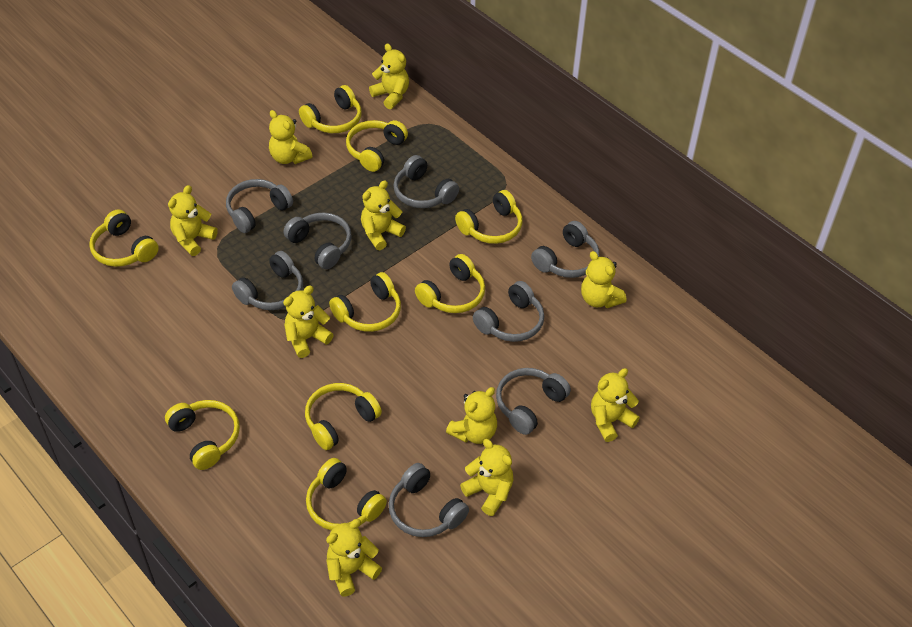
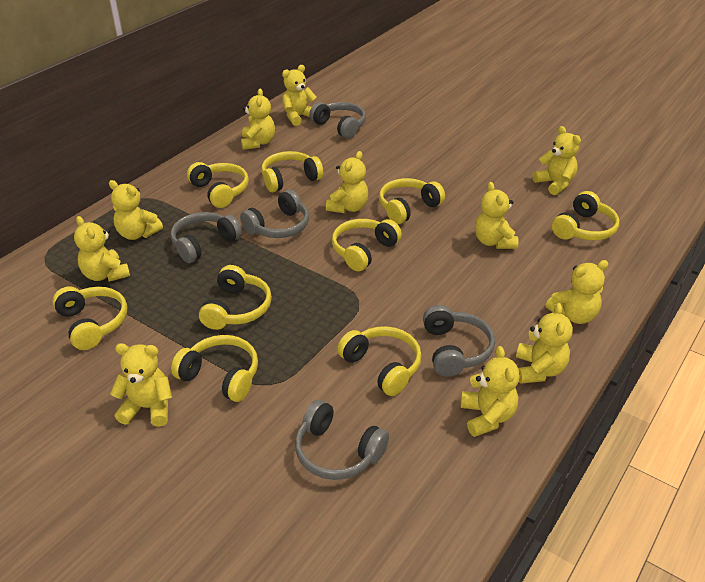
grey headphones: [226,179,293,233] [232,251,303,310] [283,212,352,269] [389,463,469,537] [394,155,459,208] [473,281,544,342] [496,368,571,435] [531,221,600,278] = 8 -> [171,212,242,263] [240,190,309,238] [295,400,389,480] [309,102,366,139] [423,305,495,377] = 5
yellow teddy bear: [168,185,218,256] [269,110,312,164] [283,285,334,358] [326,519,382,597] [361,180,406,250] [369,44,409,109] [446,387,497,444] [460,439,513,516] [581,251,626,308] [591,368,640,442] = 10 -> [74,216,130,282] [109,180,163,240] [110,343,172,427] [241,89,275,150] [282,65,317,126] [326,151,368,213] [460,346,520,437] [475,182,519,249] [516,303,573,384] [533,126,581,195] [546,260,609,324] = 11

